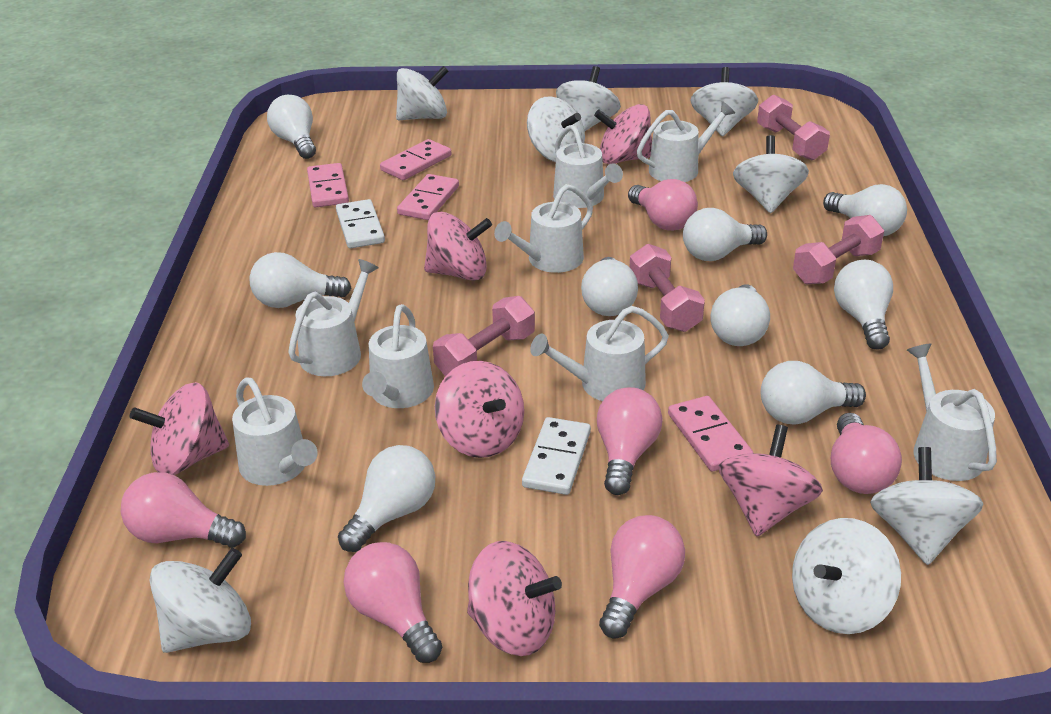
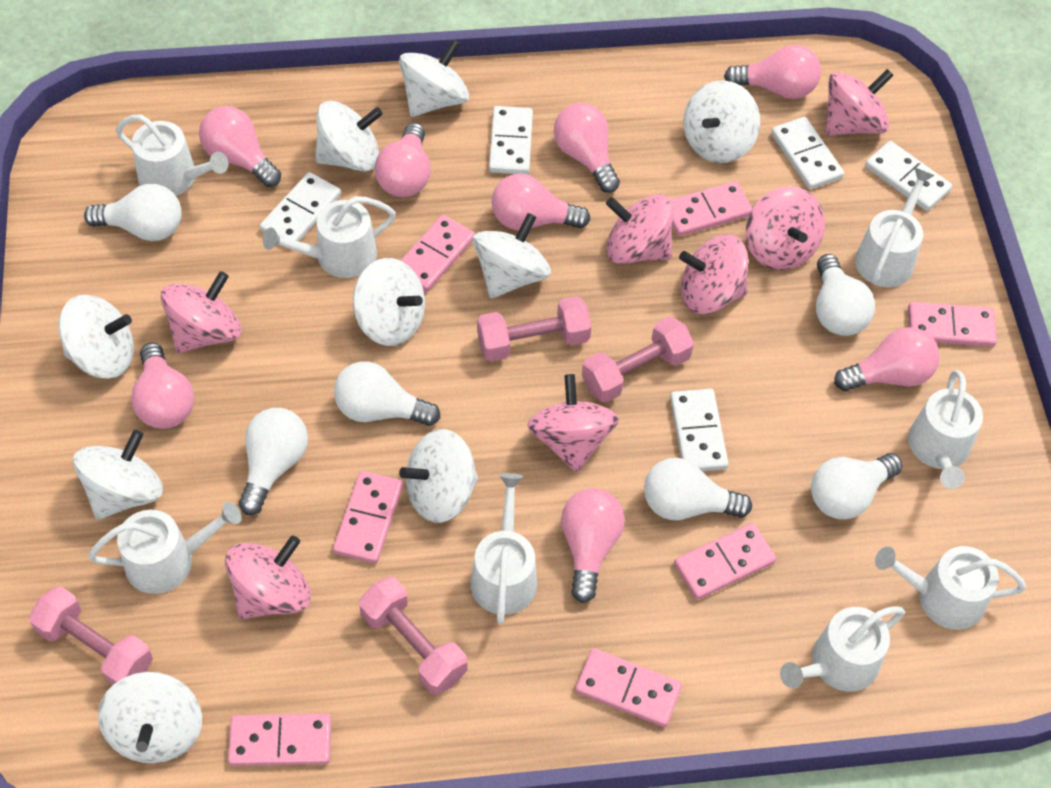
pink domino: [307,163,349,207] [380,139,451,180] [397,174,459,220] [668,396,753,472] = 4 -> [228,714,331,766] [333,471,403,564] [400,215,475,292] [575,648,682,727] [671,181,752,236] [674,523,776,600] [908,302,997,347] = 7
pink light bulb: [121,472,246,548] [344,542,442,663] [597,387,663,495] [599,515,685,639] [628,179,698,231] [831,413,902,494] = 6 -> [131,343,194,429] [199,106,281,187] [375,123,431,197] [491,174,590,230] [554,103,620,193] [561,488,625,603] [724,45,821,99] [834,327,940,391] = 8
pink spinning top: [130,382,229,475] [424,212,492,281] [435,361,524,458] [467,541,562,656] [594,104,652,164] [719,425,823,536] = 6 -> [161,271,241,353] [225,535,311,619] [527,374,619,473] [606,194,673,264] [679,234,748,314] [746,186,825,270] [825,69,894,136] = 7
white domino: [336,199,385,248] [522,417,591,495] = 2 -> [260,172,341,242] [489,106,533,174] [670,389,728,471] [771,117,844,189] [865,141,952,211] = 5
white light bulb: [249,252,351,308] [267,95,316,159] [338,445,435,552] [581,257,638,316] [683,208,767,261] [710,284,770,346] [761,361,866,425] [823,184,907,236] [834,260,893,350] = 9 -> [84,184,182,241] [239,408,308,515] [334,361,440,426] [644,458,752,520] [811,453,903,519] [816,254,875,336] = 6
white spinning top: [150,548,251,653] [396,66,448,120] [527,97,585,162] [556,66,621,131] [690,67,758,136] [733,135,809,213] [792,518,901,634] [870,447,984,565] = 8 -> [58,295,134,379] [73,430,163,520] [98,672,202,763] [315,101,383,172] [353,258,425,346] [399,39,469,117] [399,429,478,523] [473,213,551,298] [683,80,760,163] = 9

